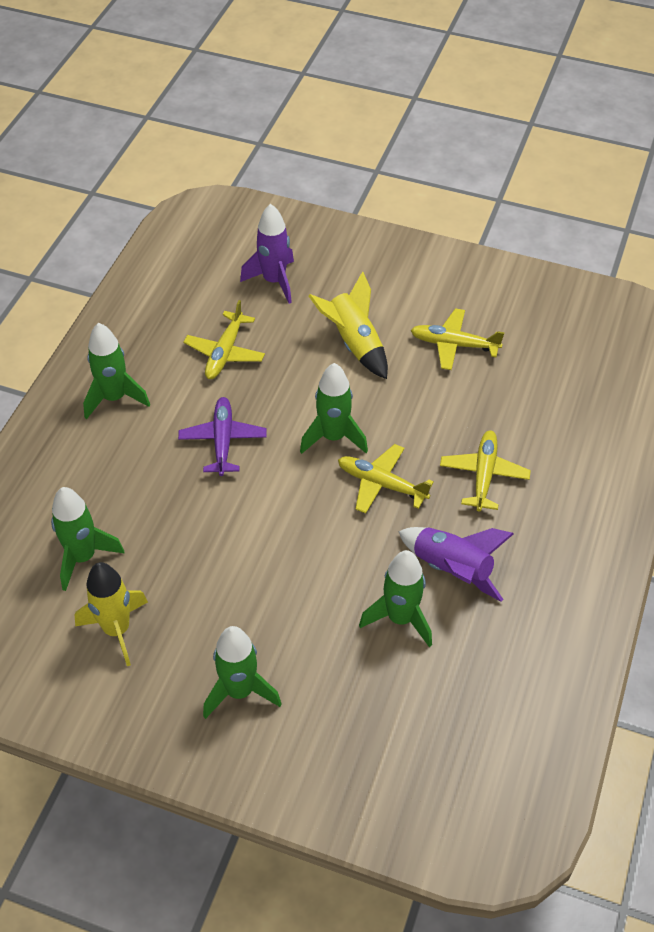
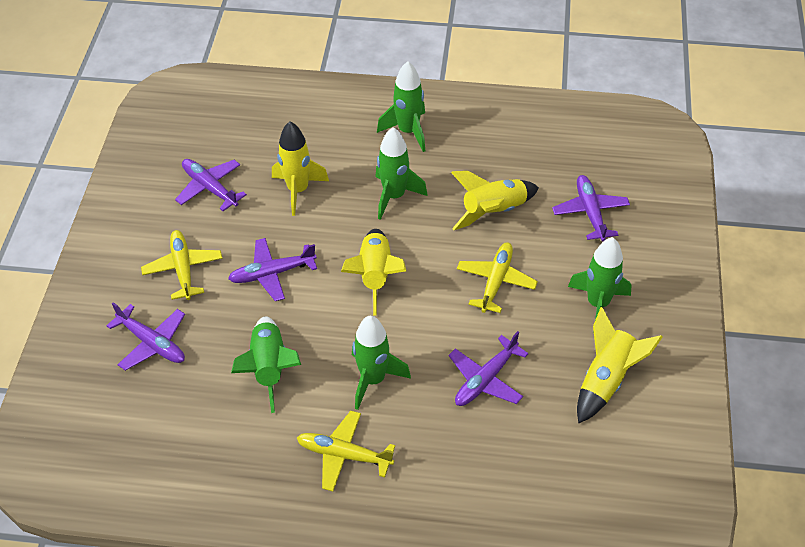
purple plane: [178,397,267,476] = 1 -> [106,302,185,371] [175,159,247,211] [228,238,317,301] [449,331,529,406] [552,175,630,241] = 5
purple rocket: [240,204,294,304] [398,527,514,602] = 2 -> none = 0
yellow plane: [183,300,265,379] [338,444,434,514] [410,308,505,370] [440,430,531,511] = 4 -> [141,230,223,300] [297,411,395,491] [457,242,538,313] = 3
yellow rocket: [75,562,148,666] [309,271,388,379] = 2 -> [272,121,329,216] [341,229,406,316] [451,171,539,230] [577,307,663,424] = 4

